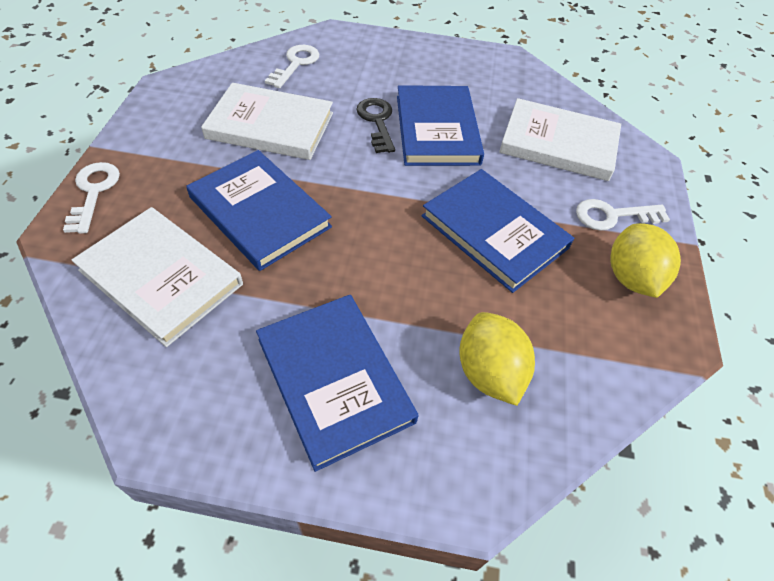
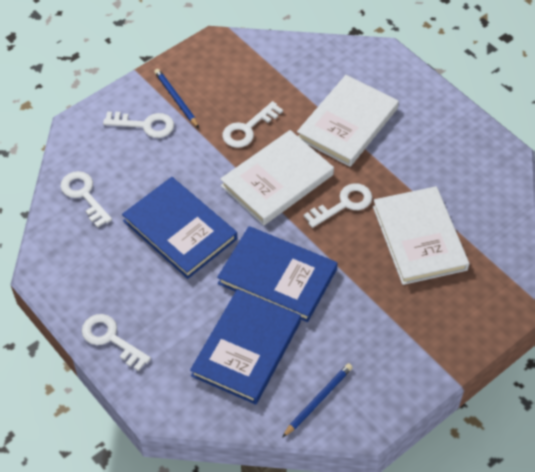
black key: [356,98,395,153] = 1 -> none = 0
blue book: [186,150,332,271] [256,295,419,472] [397,85,484,166] [421,169,574,293] = 4 -> [122,177,237,279] [190,289,301,405] [217,226,338,322] = 3
blue pencil: none = 0 -> [154,69,199,128] [282,363,353,438] = 2
white key: [63,162,120,234] [265,45,319,88] [576,199,670,231] = 3 -> [60,171,112,228] [82,314,151,371] [103,111,174,138] [222,101,283,148] [304,183,372,228] = 5
yellow lemon: [459,312,535,406] [610,223,681,298] = 2 -> none = 0

